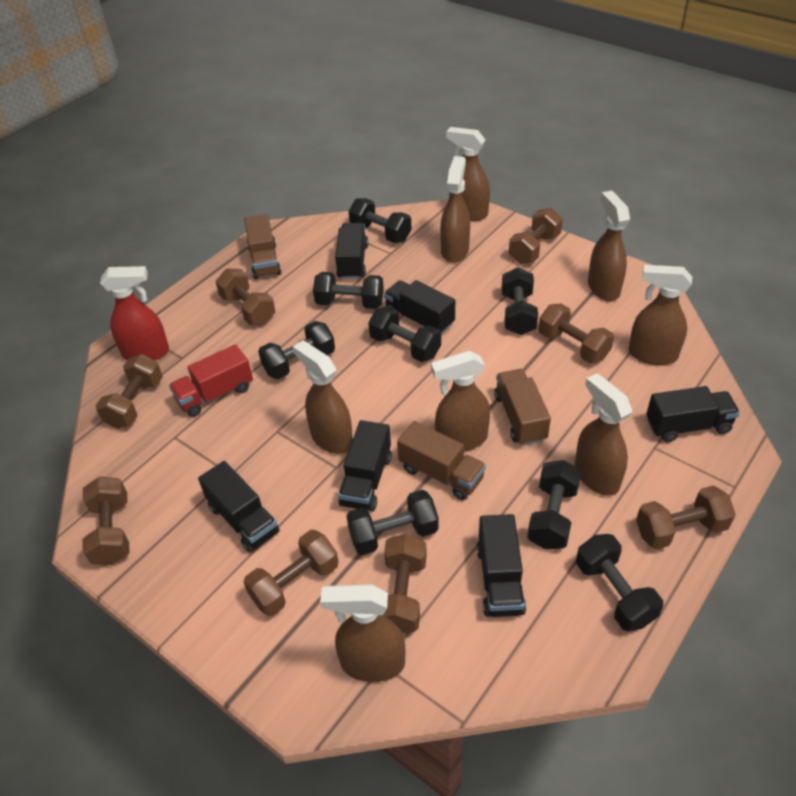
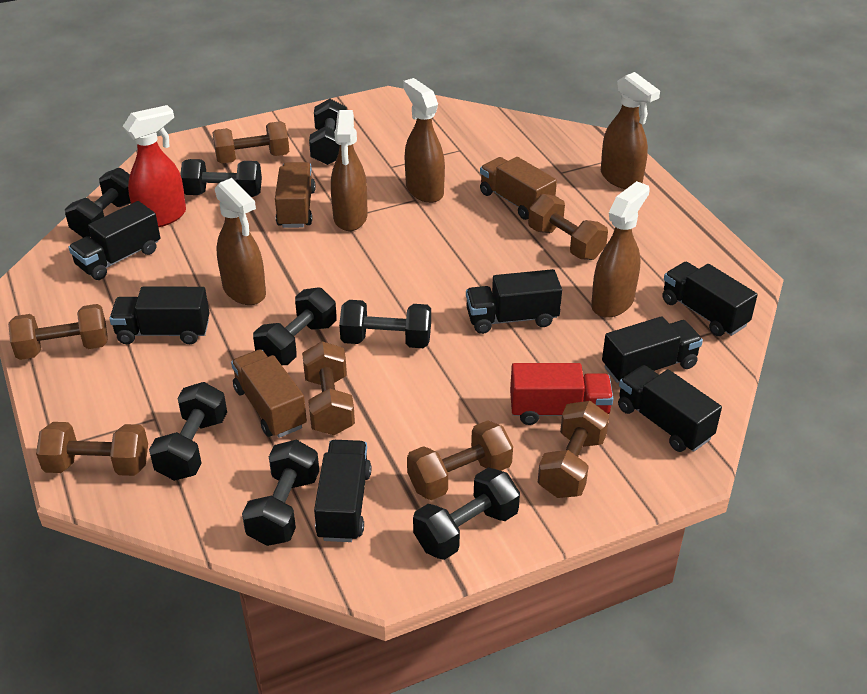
black truck: [198,461,280,552] [335,223,368,279] [338,420,392,512] [384,280,455,335] [477,514,526,617] [646,386,740,442] = 6 -> [68,201,160,280] [109,287,209,344] [314,440,371,542] [466,269,562,334] [602,316,703,383] [618,365,722,452] [662,262,758,336] = 7
brown dumbbell: [82,476,130,565] [96,354,163,429] [216,269,275,325] [244,530,339,616] [382,534,427,634] [509,208,563,264] [538,303,614,363] [636,486,736,549] = 8 -> [8,304,108,360] [36,422,148,476] [213,121,289,163] [302,341,355,435] [407,420,513,500] [528,194,608,260] [538,401,609,498] = 7
brown spray bottle: [293,340,353,454] [320,584,405,682] [431,351,490,452] [440,156,470,262] [446,127,490,221] [575,373,632,496] [588,191,630,301] [628,265,692,365] = 8 -> [215,178,266,305] [331,110,368,231] [403,78,445,203] [591,181,650,318] [601,72,660,189] = 5

